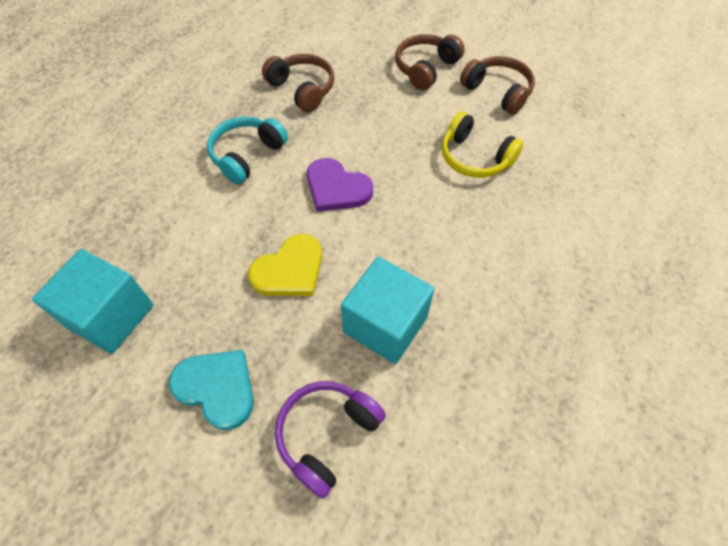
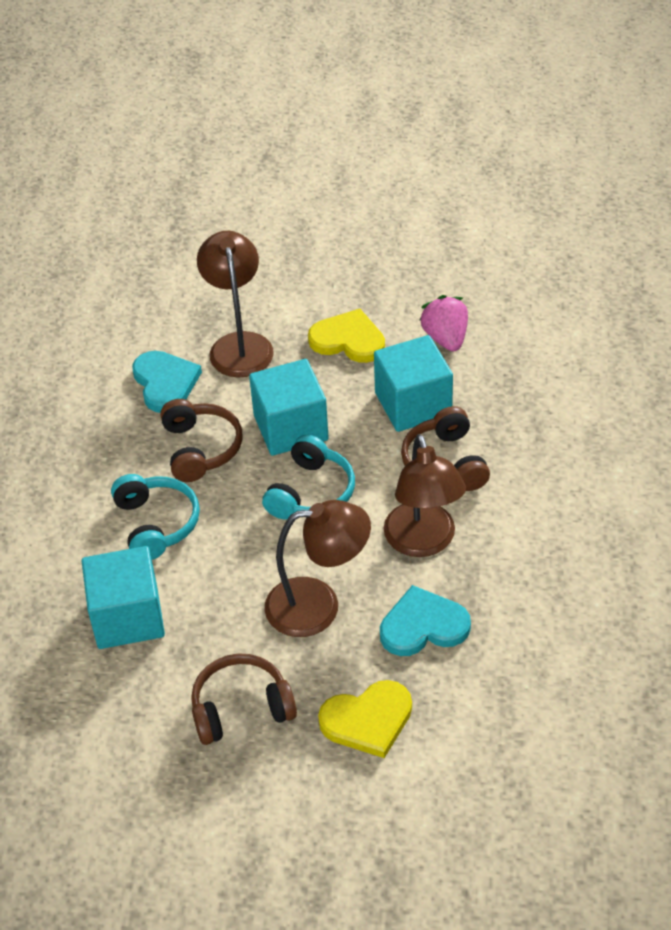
brown lamp: none = 0 -> [197,231,274,377] [265,500,371,637] [384,434,466,557] = 3
pink strawberry: none = 0 -> [419,295,468,351] = 1
purple headphones: [275,381,386,499] = 1 -> none = 0
purple heart: [307,158,373,212] = 1 -> none = 0
turquoise cube: [32,249,154,354] [341,257,434,364] = 2 -> [82,546,165,649] [249,359,329,456] [374,335,453,432] = 3
turquoise headphones: [207,117,288,185] = 1 -> [111,474,200,560] [262,435,355,519] = 2
turquoise heart: [168,350,254,430] = 1 -> [132,351,202,413] [380,585,471,656] = 2
yellow headphones: [441,112,523,178] = 1 -> none = 0
yellow heart: [248,234,322,296] = 1 -> [308,309,385,363] [318,680,412,758] = 2

